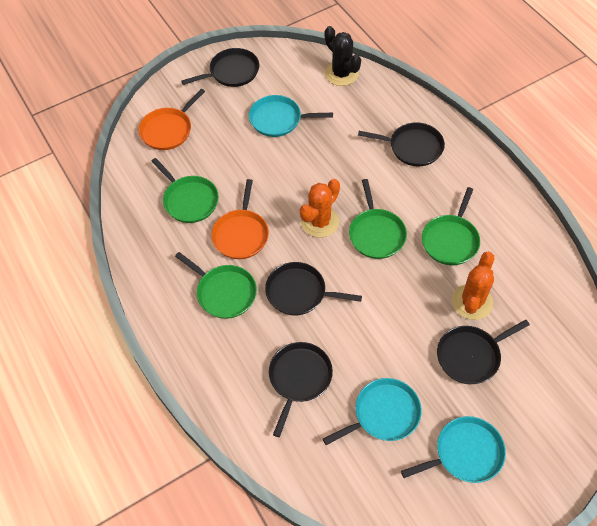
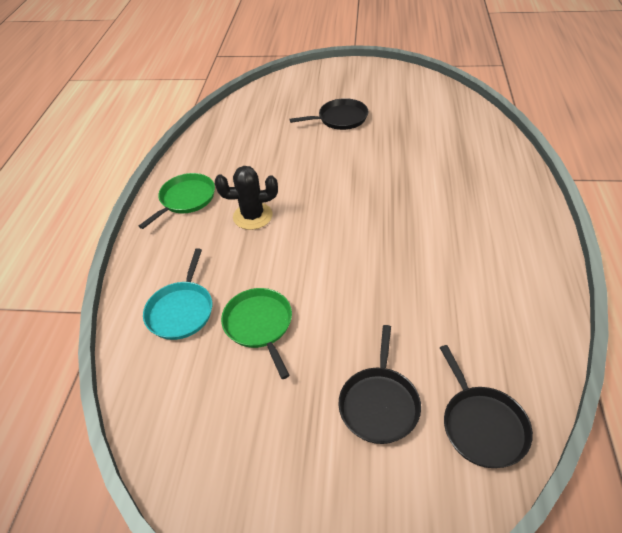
black pan: [181,48,259,87] [265,262,362,316] [269,342,333,437] [358,122,445,167] [437,320,530,384] = 5 -> [290,98,368,130] [338,325,421,444] [440,345,533,468] = 3
green pan: [151,158,219,223] [175,252,257,319] [349,179,407,259] [422,187,480,265] = 4 -> [139,173,215,229] [221,288,292,379] = 2
orange cactus: [300,179,340,237] [452,252,494,320] = 2 -> none = 0
orange pan: [139,89,205,150] [211,179,269,259] = 2 -> none = 0
turquoise pan: [249,95,333,137] [323,378,422,445] [401,416,506,483] = 3 -> [143,248,212,340] = 1

